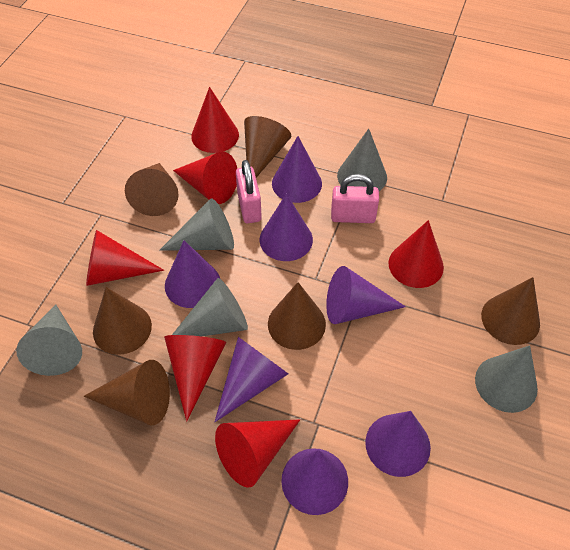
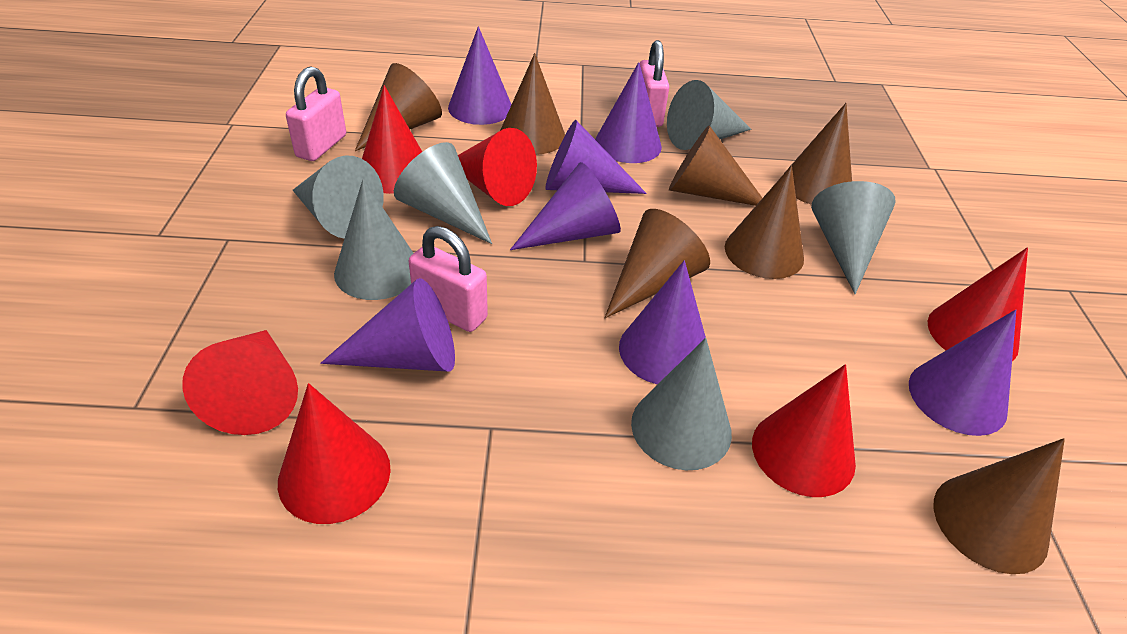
brown cone: [84,360,170,425] [93,287,152,355] [125,163,179,216] [244,116,291,178] [268,282,326,350] [481,277,540,345] = 6 -> [355,63,442,151] [500,53,565,155] [605,209,710,318] [669,125,762,206] [725,166,804,279] [785,103,852,205] [934,438,1065,574] = 7
grey cone: [16,305,82,376] [159,198,234,251] [172,278,248,336] [337,129,387,191] [475,345,538,413] = 5 -> [293,155,384,239] [334,179,414,300] [394,142,492,244] [631,338,732,470] [667,80,751,150] [811,181,896,294] = 6
pink padlock: [236,160,262,223] [331,174,379,223] = 2 -> [286,66,346,161] [409,226,488,332] [640,40,669,127] = 3

